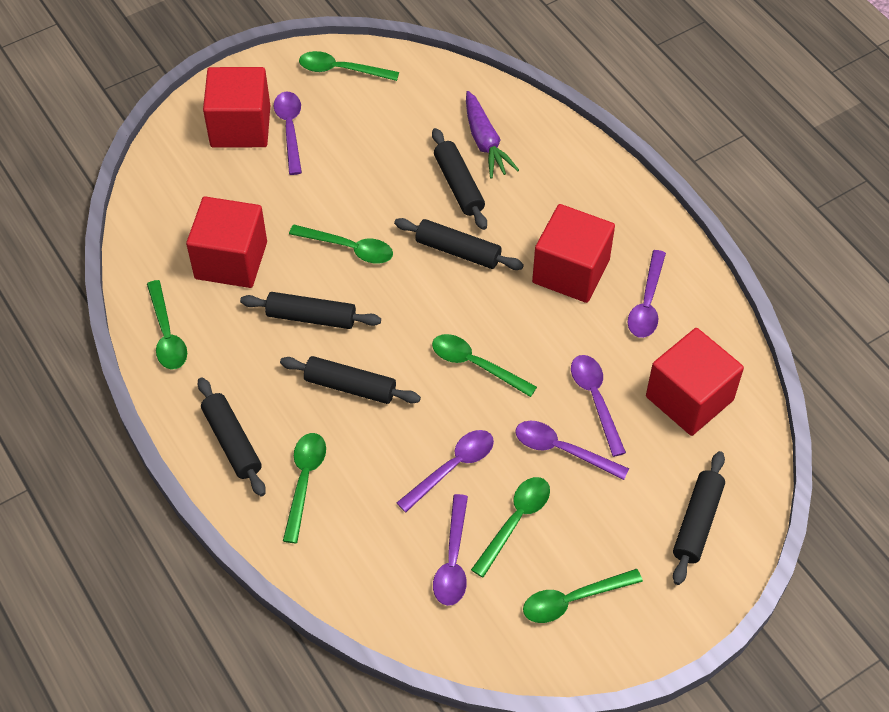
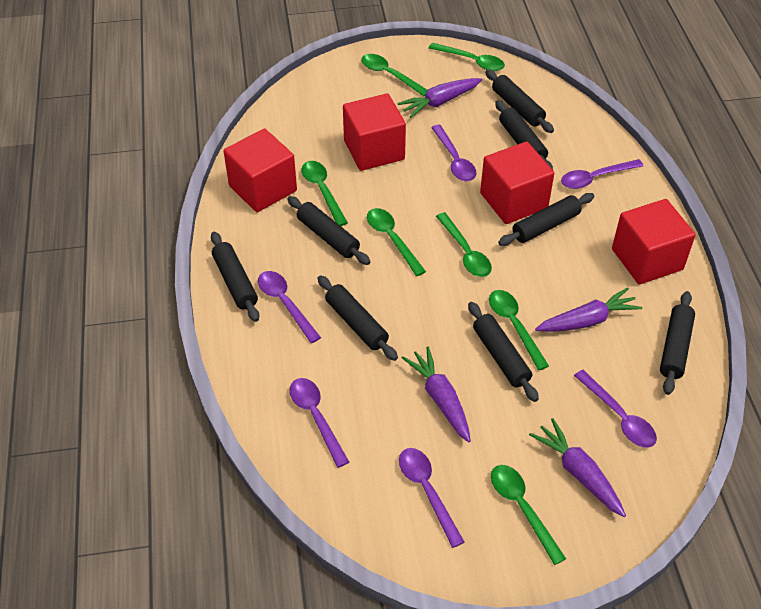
black rolling pin: [198,377,266,496] [240,292,381,329] [280,356,421,404] [394,218,524,270] [432,128,487,230] [673,451,725,585] = 6 -> [211,232,259,322] [287,196,370,265] [318,275,398,361] [468,302,539,402] [485,69,554,133] [495,100,553,170] [498,193,594,246] [660,291,695,395] = 8
purple carrot: [466,91,519,179] = 1 -> [397,78,482,118] [402,346,471,442] [529,418,626,517] [535,287,642,332] = 4

